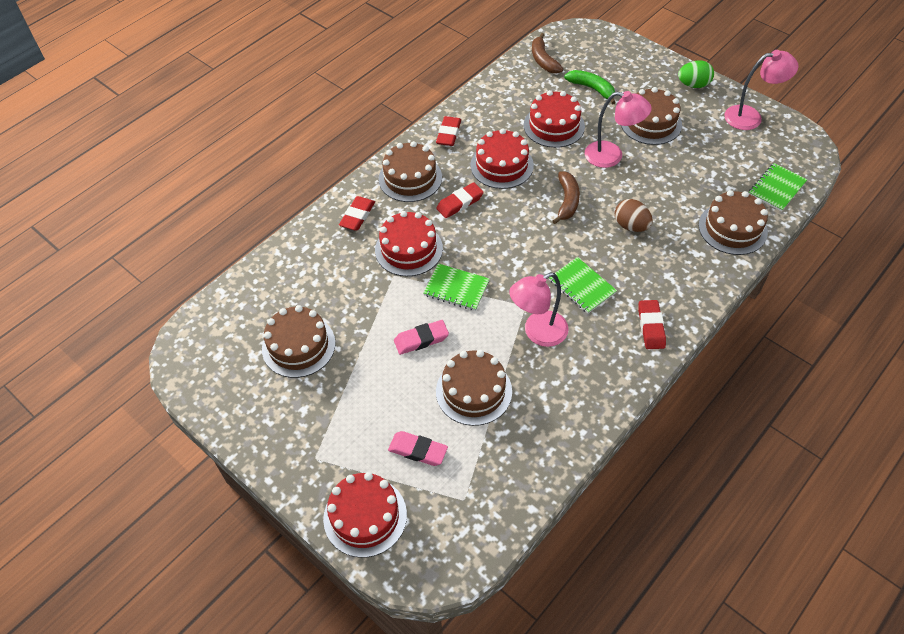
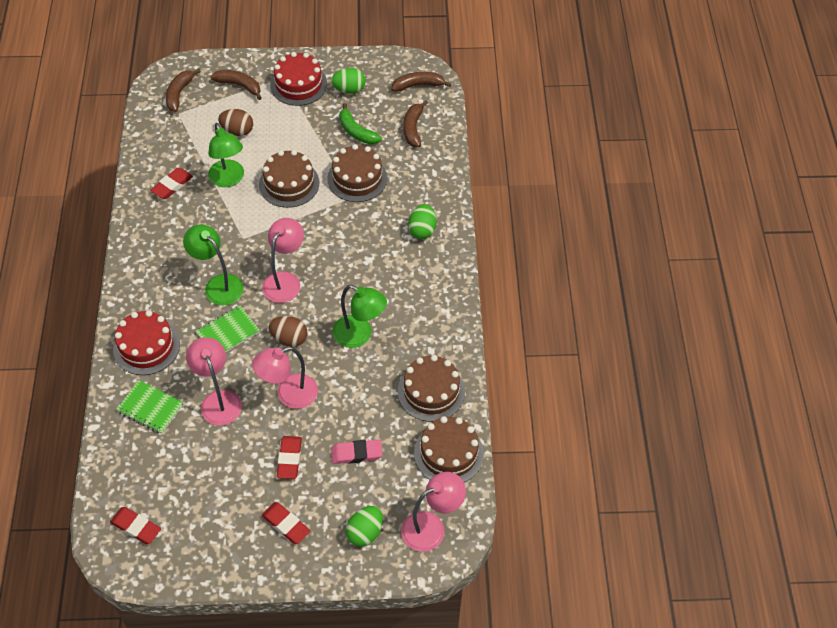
brown banana: [532,33,563,74] [552,171,580,224] = 2 -> [166,69,201,112] [210,70,262,100] [392,72,451,92] [403,100,428,147] = 4
brown cake: [262,305,336,378] [379,141,442,202] [436,350,512,426] [621,87,682,145] [698,190,768,255] = 5 -> [259,150,319,208] [327,144,388,202] [398,355,465,422] [414,416,484,482] = 4
brown egg: [615,199,653,232] = 1 -> [218,109,253,136] [269,316,308,347] = 2
green egg: [678,60,714,88] = 1 -> [331,68,366,94] [346,506,383,547] [408,204,436,239] = 3
green lamp: none = 0 -> [183,224,244,306] [208,123,244,187] [333,285,387,348] = 3
green notebook: [423,263,490,311] [549,257,617,314] [749,163,808,212] = 3 -> [116,380,184,434] [196,306,260,352] = 2
pink eraser: [388,431,448,466] [394,320,449,355] = 2 -> [331,440,383,464] = 1
pink lamp: [509,272,569,347] [585,91,652,168] [724,50,798,130] = 3 -> [186,337,242,426] [252,347,318,409] [262,218,304,303] [401,472,466,552] = 4
red cake: [323,472,407,558] [375,211,443,276] [470,128,534,189] [524,90,585,148] = 4 -> [113,310,180,375] [270,52,327,106] = 2

